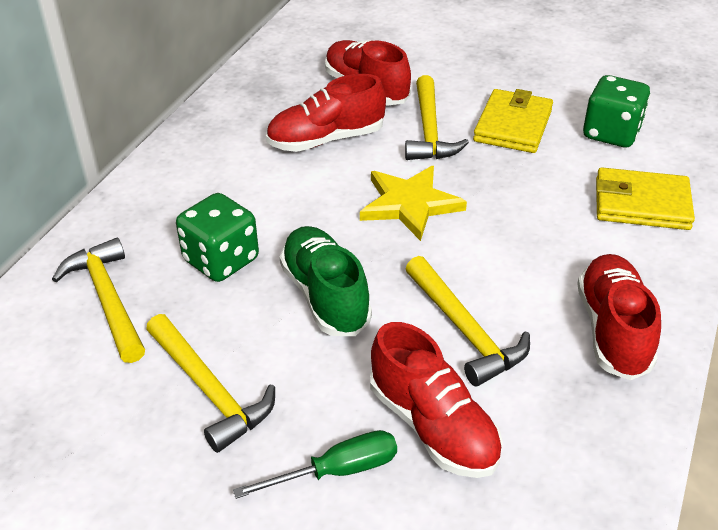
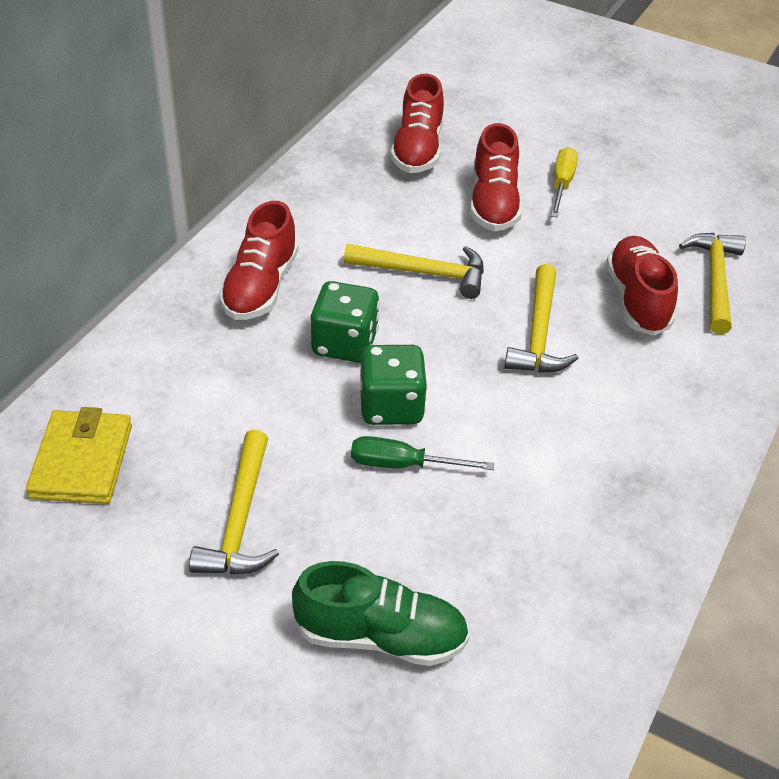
yellow screwdriver: none = 0 -> [551,147,578,218] = 1
yellow star: [360,166,467,241] = 1 -> none = 0
yellow wallet: [473,89,553,153] [596,167,695,230] = 2 -> [26,407,132,504] = 1

